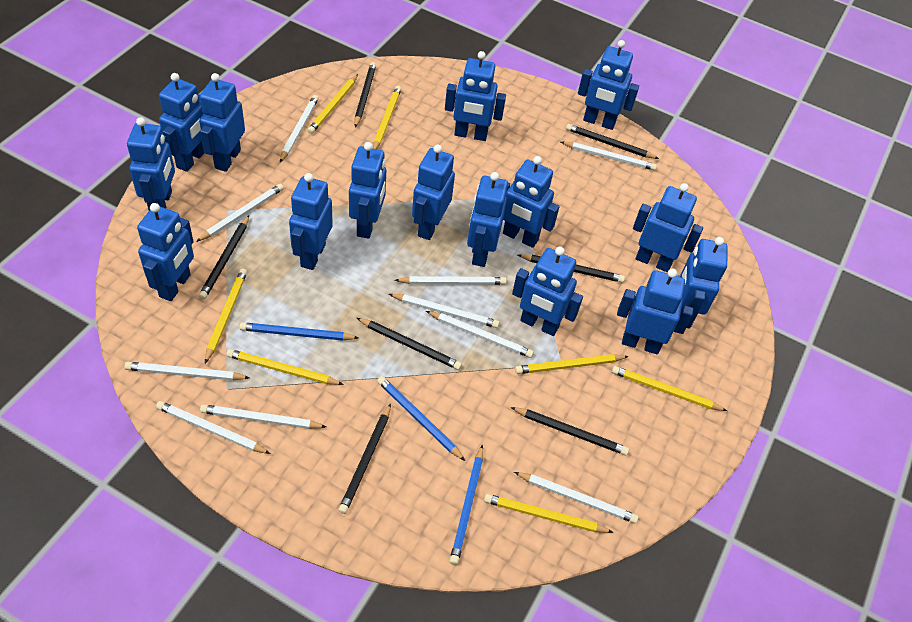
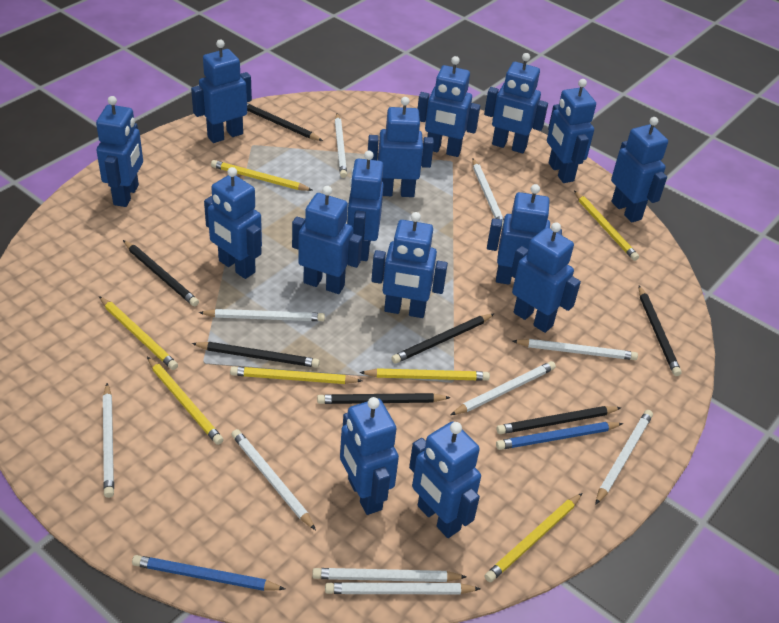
blue pencil: [240,322,359,341] [377,376,465,461] [450,445,483,565] = 3 -> [132,555,285,591] [496,422,623,450] = 2

